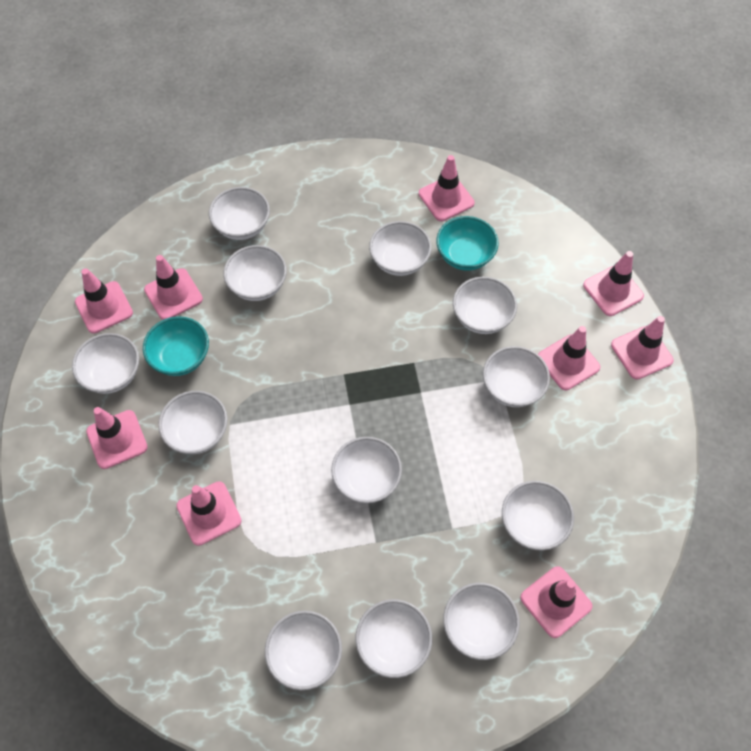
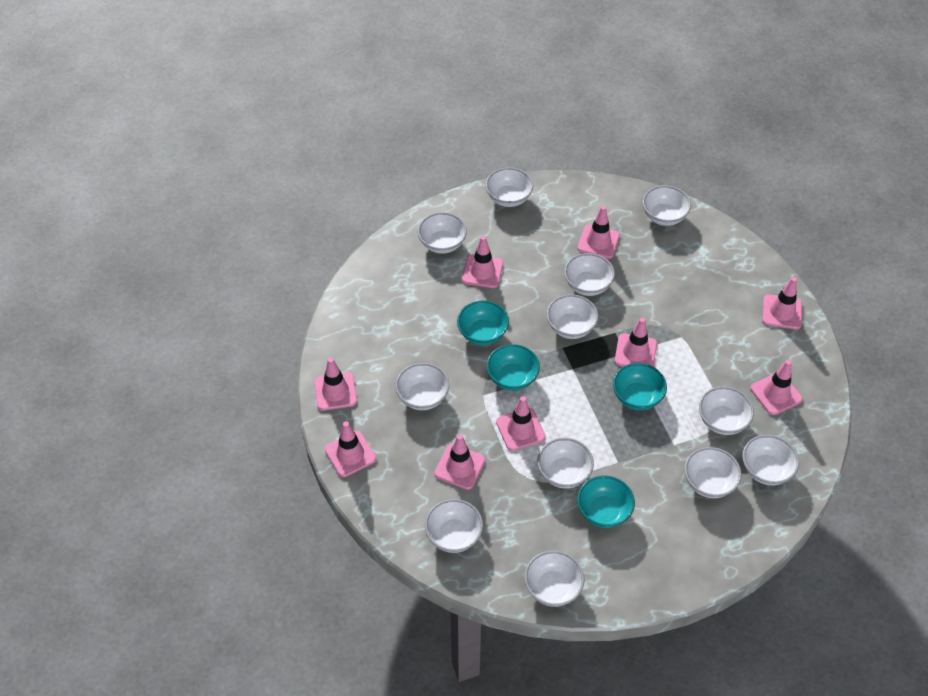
turquoise bowl: [143,316,209,376] [436,216,499,271] = 2 -> [457,300,509,345] [486,344,540,391] [577,475,635,528] [613,363,667,410] = 4

